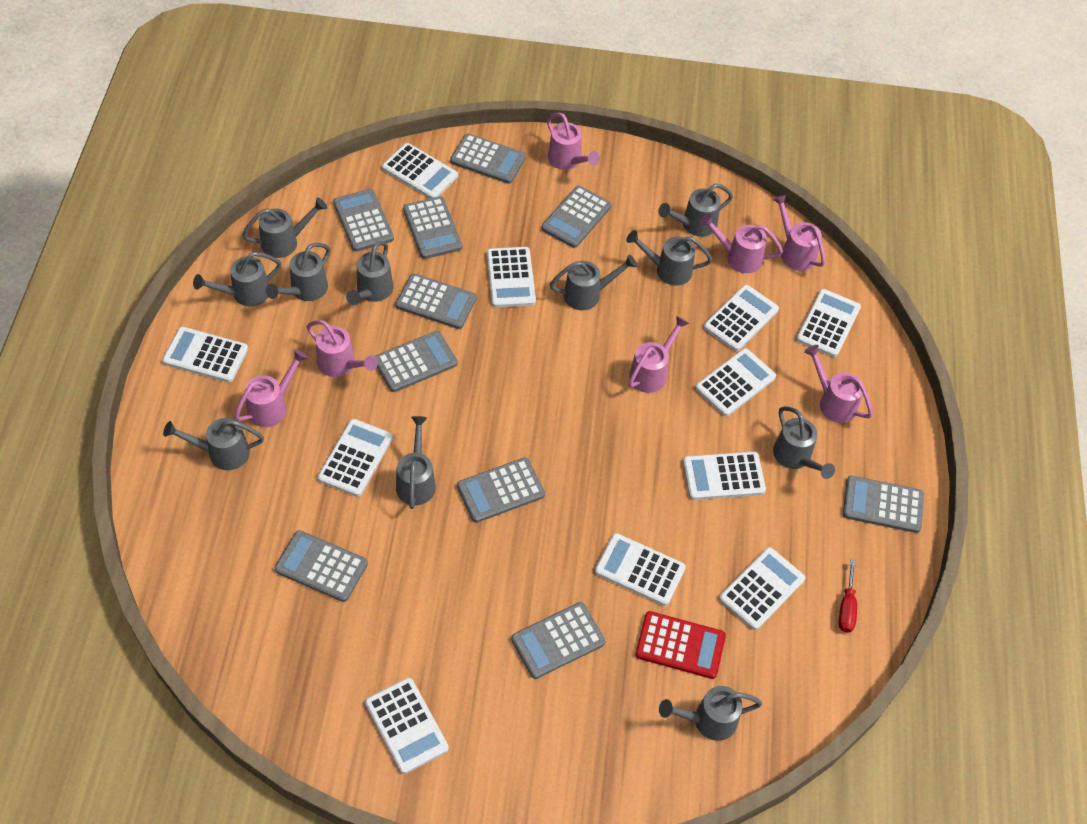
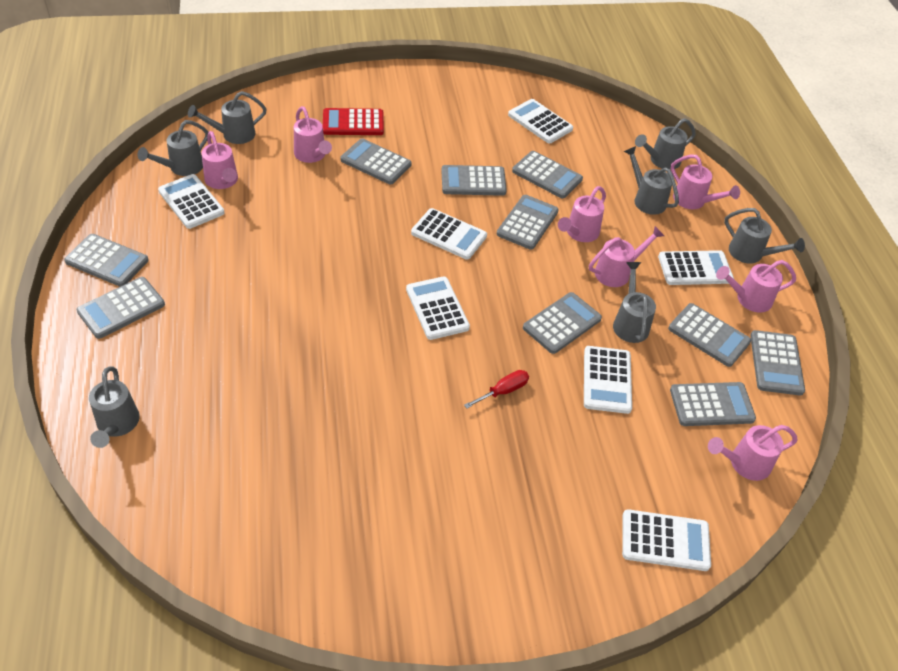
grey watering can: [163,418,264,470] [193,252,282,307] [242,197,327,258] [266,243,330,301] [346,241,393,305] [396,416,436,509] [550,254,637,310] [626,230,712,286] [658,184,733,237] [659,686,762,741] [773,406,835,479] = 11 -> [89,366,140,448] [138,120,209,176] [188,91,267,144] [613,262,656,343] [624,146,679,215] [635,118,696,170] [724,208,805,264] = 7
white calculator: [162,327,248,382] [318,419,393,497] [365,678,449,774] [382,143,458,199] [487,247,536,308] [595,533,686,606] [683,452,766,500] [695,348,776,416] [704,285,779,351] [719,547,805,630] [796,289,861,357] = 11 -> [158,174,225,229] [406,276,470,340] [411,208,487,260] [508,99,573,143] [584,346,632,414] [622,509,711,571] [658,250,734,285] = 7

